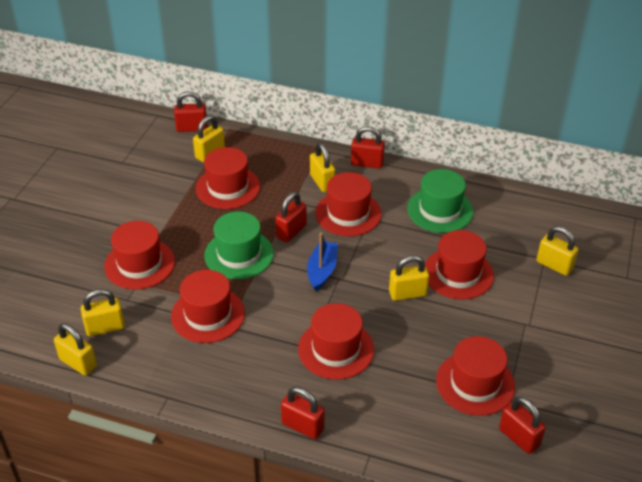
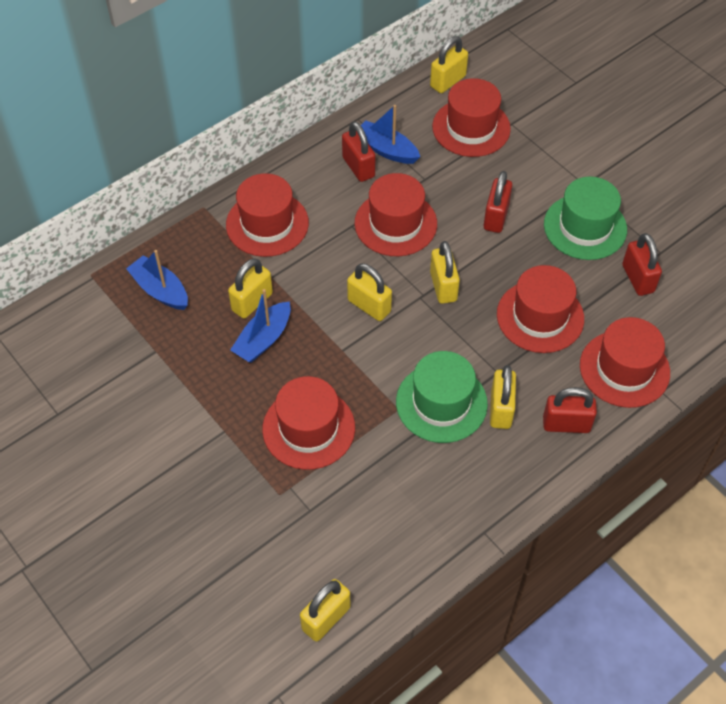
blue boat: [307,232,338,291] = 1 -> [126,250,188,310] [230,289,291,363] [361,105,420,164] = 3
red hat: [104,221,175,290] [171,270,245,343] [196,147,260,209] [298,303,374,380] [315,172,381,236] [425,230,494,300] [436,336,515,416] = 7 -> [226,173,309,257] [262,376,355,470] [354,173,437,256] [432,78,511,157] [497,265,584,353] [580,317,670,408] = 6
red padlock: [174,91,207,132] [275,192,307,242] [281,387,325,439] [351,126,385,169] [499,396,546,454] = 5 -> [342,121,375,182] [484,171,512,233] [543,387,597,433] [622,233,662,296] = 4

